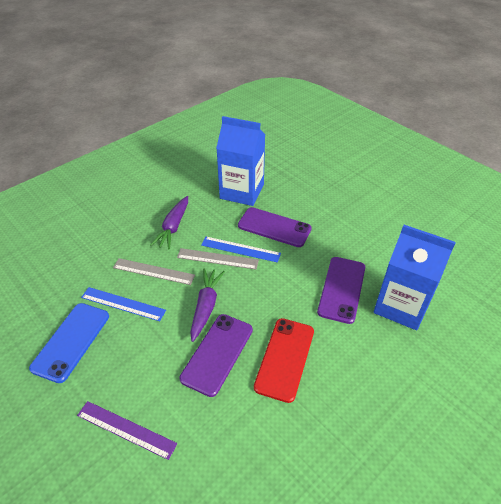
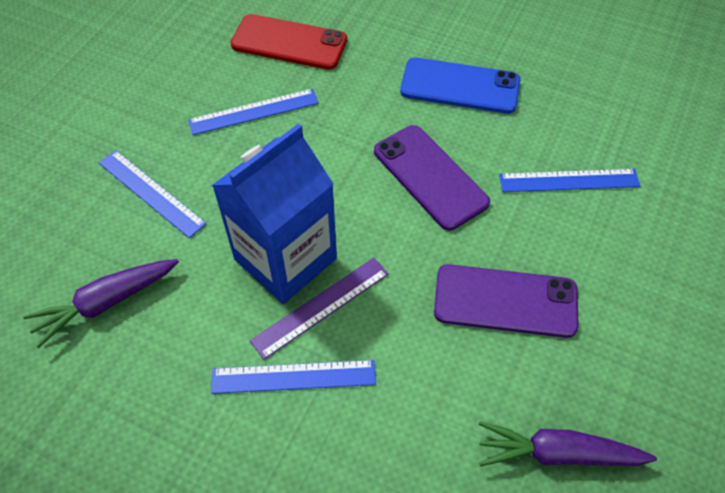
blue carton: [216,116,265,206] [374,225,456,330] = 2 -> [212,123,337,304] = 1
blue ruler: [81,287,166,321] [201,237,281,263] = 2 -> [99,150,207,238] [188,89,319,135] [211,360,376,394] [499,169,640,192] = 4
grey ruler: [113,258,195,285] [177,248,259,270] = 2 -> none = 0
purple phone: [180,314,253,397] [238,207,312,247] [317,257,365,324] = 3 -> [374,125,490,231] [434,264,579,338] = 2

